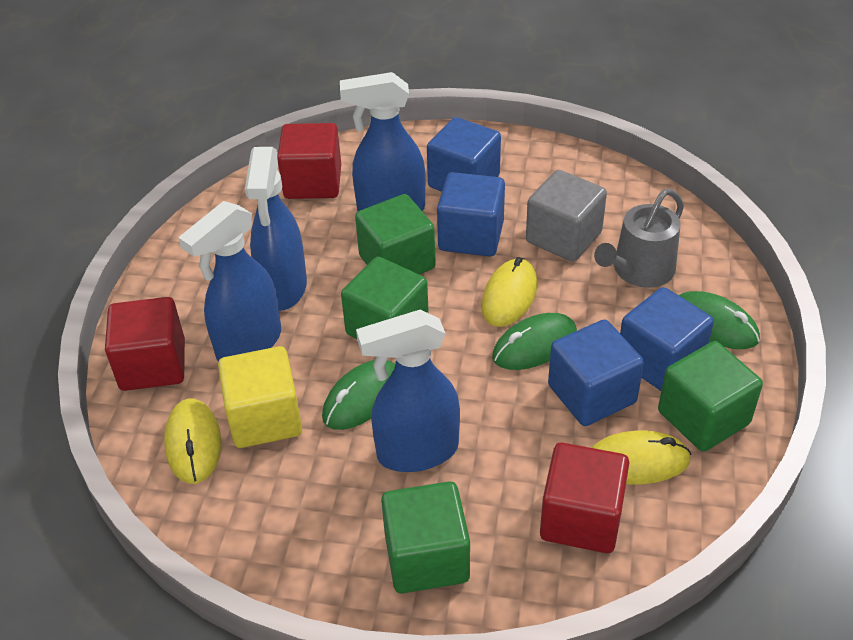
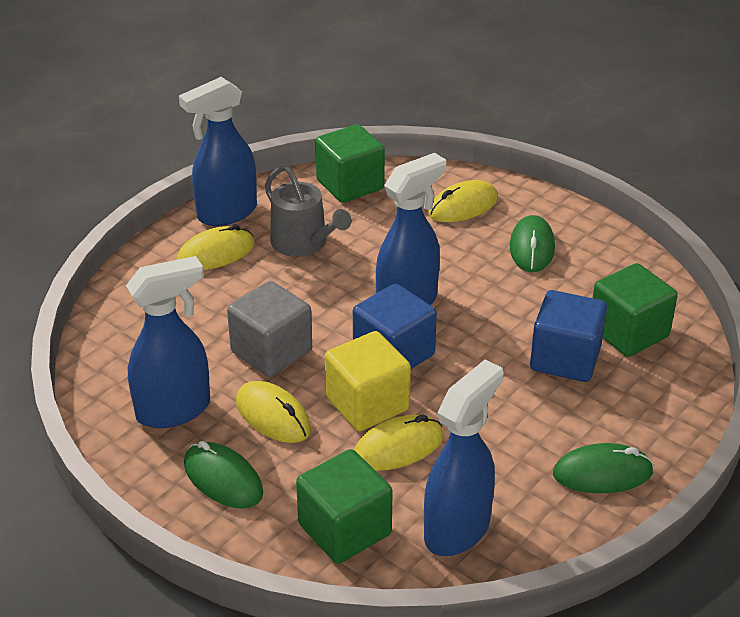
blue cube: [427,117,501,192] [437,172,505,256] [548,319,644,426] [620,287,714,391] = 4 -> [353,283,437,369] [530,290,607,382] = 2
green cube: [341,257,429,339] [355,194,436,275] [381,481,470,593] [658,341,763,452] = 4 -> [296,449,393,564] [315,124,385,203] [593,263,678,357] = 3
red cube: [105,297,185,391] [277,123,341,199] [540,443,629,553] = 3 -> none = 0
yellow mouse: [164,399,221,484] [481,257,538,327] [591,430,691,484] = 3 -> [176,224,255,270] [236,381,311,443] [354,415,444,471] [428,180,498,222] = 4

